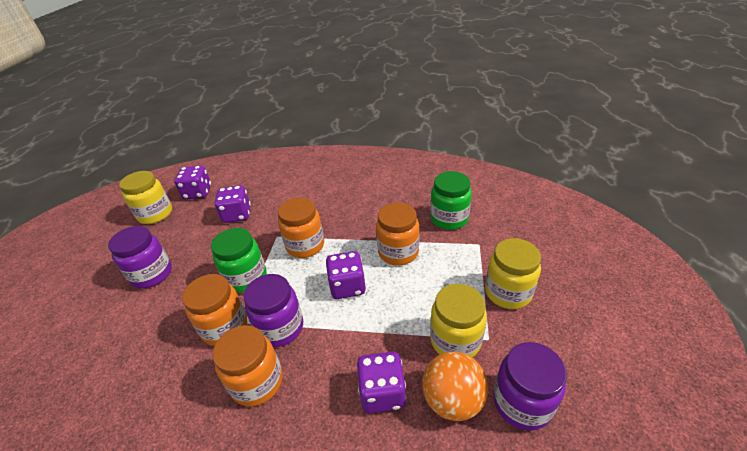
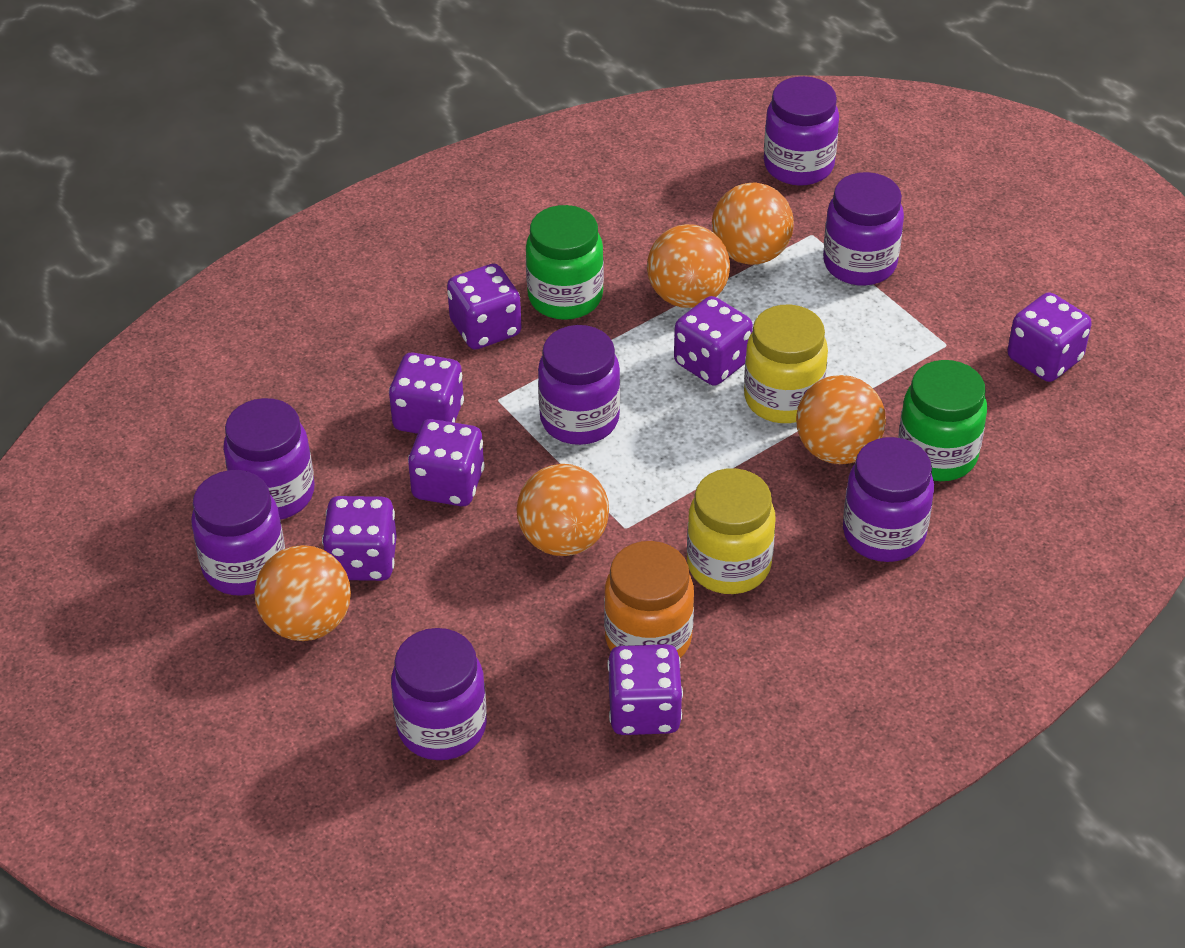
orange ball: [422,352,488,421] = 1 -> [254,545,351,641] [517,464,609,556] [647,224,730,308] [712,182,794,265] [796,375,886,464] = 5
orange jar: [182,274,247,346] [213,325,283,407] [278,197,324,258] [376,202,420,266] = 4 -> [604,541,694,658] = 1
purple dice: [174,165,211,200] [214,185,251,223] [326,251,366,299] [357,352,406,413] = 4 -> [322,496,397,581] [389,353,464,434] [408,419,485,506] [447,264,522,349] [607,644,683,735] [674,296,753,386] [1007,292,1092,382] = 7
purple jar: [108,226,172,289] [244,274,303,347] [493,342,567,431] = 3 -> [191,470,285,596] [223,398,315,520] [391,628,487,760] [538,325,620,445] [764,76,839,186] [823,172,904,286] [843,437,934,562] = 7
yellow jar: [119,171,172,224] [430,284,487,357] [485,238,541,309] = 3 -> [687,468,775,594] [744,304,828,423] = 2

